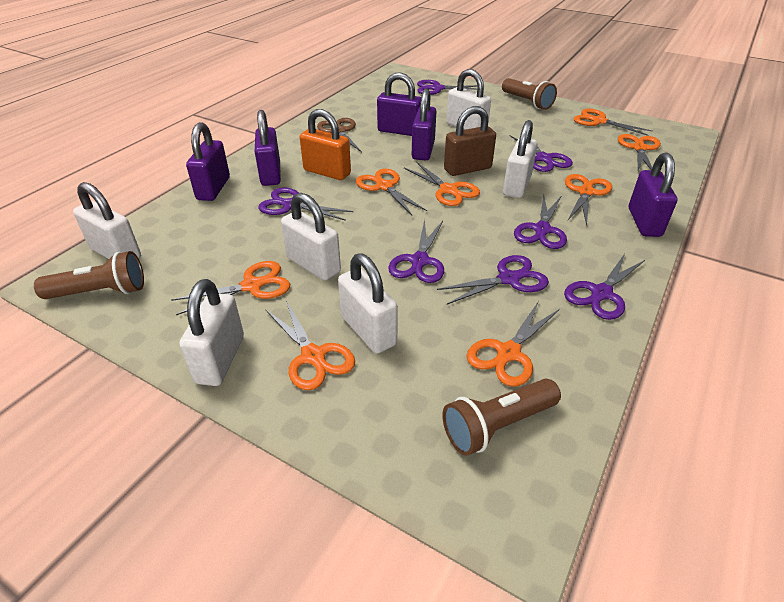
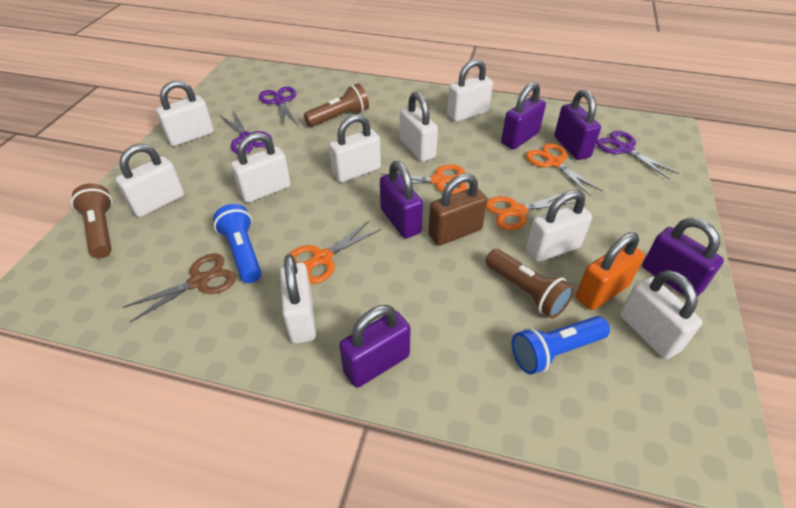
blue flashlight: none = 0 -> [213,204,262,283] [512,316,610,374] = 2
orange scissors: [171,261,290,315] [266,301,355,390] [356,169,427,215] [404,162,480,206] [467,301,560,387] [565,174,612,226] [574,109,653,136] [618,134,661,171] = 8 -> [289,220,381,284] [381,164,467,195] [486,194,576,230] [526,143,603,196] = 4
purple scissors: [258,188,353,221] [388,219,444,283] [417,80,477,95] [437,255,549,304] [509,135,573,172] [514,194,567,249] [564,254,645,320] = 7 -> [219,110,273,154] [259,87,298,128] [596,131,679,179] = 3
white padlock: [73,182,141,259] [179,279,244,386] [281,192,341,280] [338,253,398,354] [446,69,491,130] [503,120,538,198] = 6 -> [116,144,184,217] [156,80,214,146] [231,132,291,203] [280,255,316,344] [329,114,381,183] [400,92,438,162] [447,59,493,122] [526,190,592,262] [620,270,702,359] = 9

